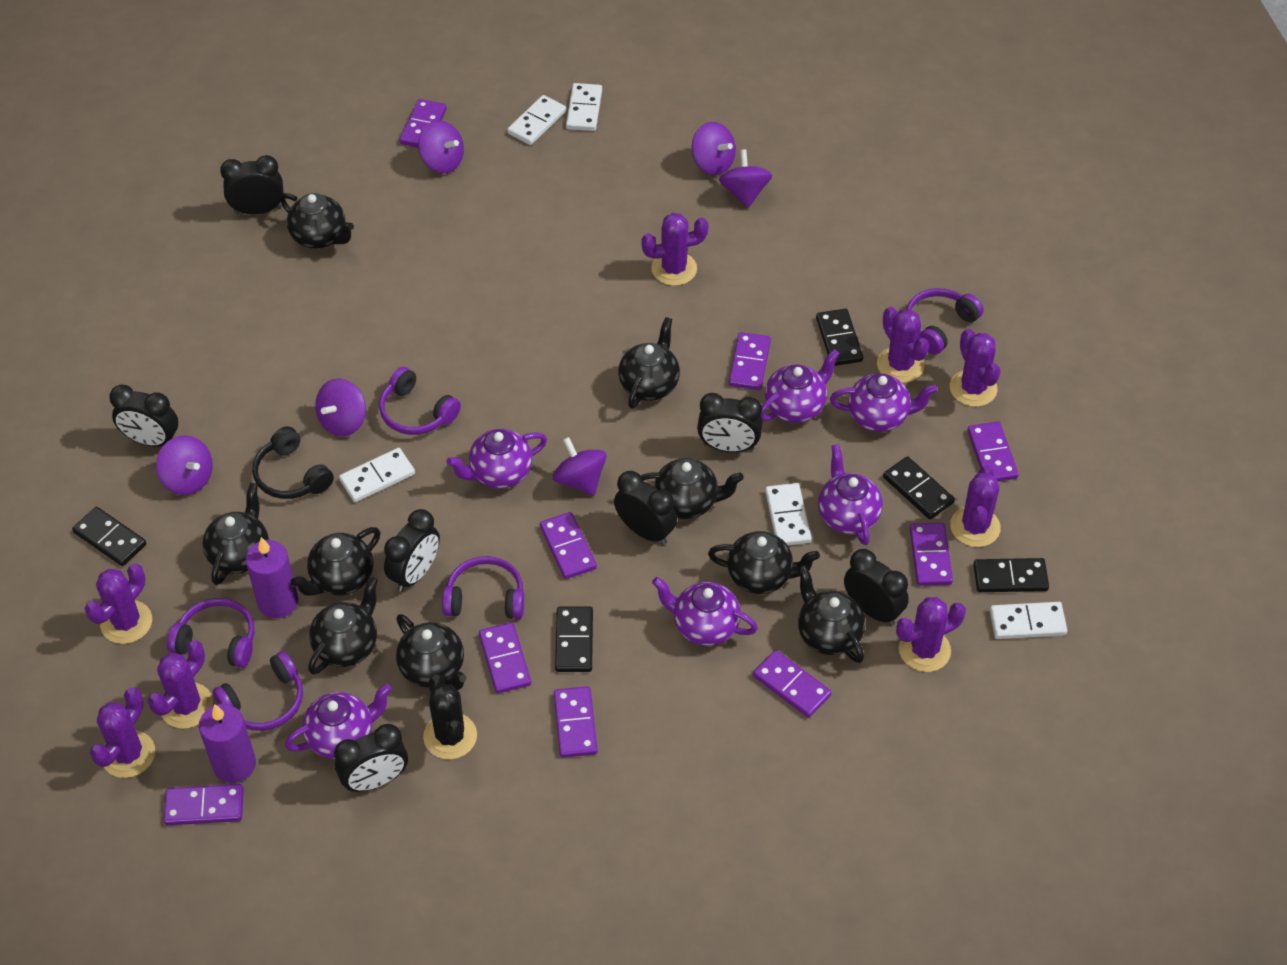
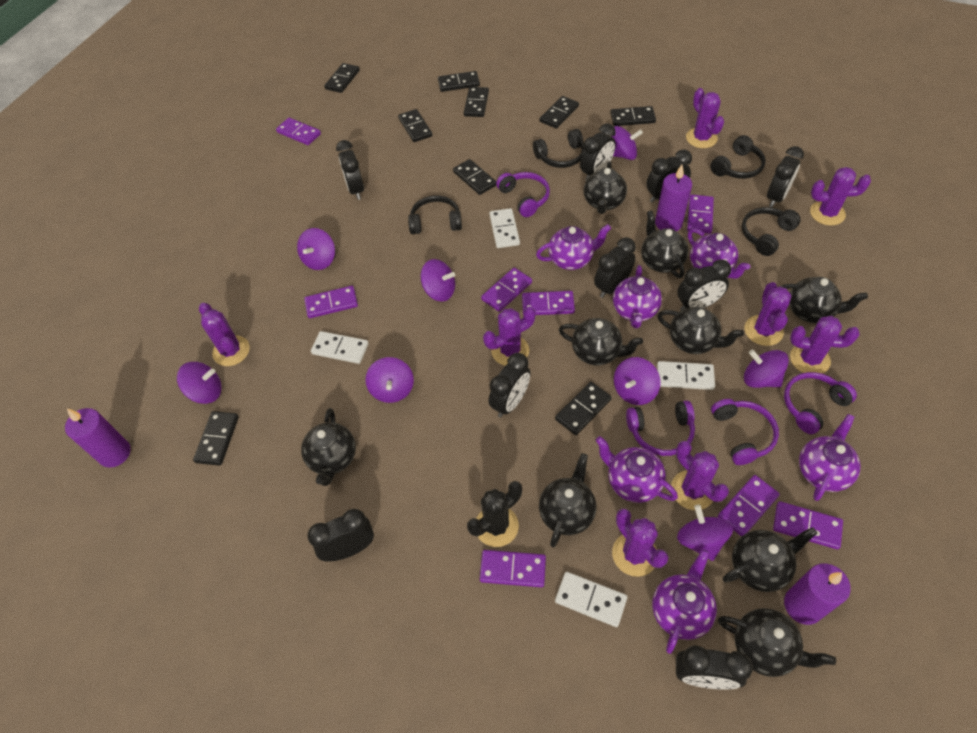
black clock: [109,385,178,447] [220,155,284,214] [334,724,408,792] [384,509,440,592] [614,471,677,545] [697,393,763,453] [844,549,909,626] = 7 -> [307,509,374,562] [336,140,364,200] [489,353,531,418] [580,123,616,181] [594,237,636,298] [646,149,692,203] [676,645,753,690] [677,259,731,310] [767,146,804,208] = 9
black domino: [72,507,146,566] [555,606,593,672] [816,309,863,366] [883,456,955,519] [973,558,1049,592] = 5 -> [193,411,239,466] [324,63,360,93] [398,109,432,142] [438,71,480,92] [453,159,496,195] [464,87,489,117] [540,96,579,129] [555,382,612,435] [610,106,656,126] = 9
black headphones: [252,426,334,499] = 1 -> [408,195,462,234] [533,129,584,168] [710,135,766,179] [742,207,801,256] = 4
purple candle: [199,704,256,783] [245,537,298,618] = 2 -> [65,408,131,468] [655,165,692,231] [784,563,851,625] = 3
purple domino: [163,784,244,825] [399,99,447,148] [479,622,531,693] [540,512,597,579] [554,686,598,758] [729,332,771,390] [753,650,832,718] [910,523,953,586] [967,421,1019,482] = 9 -> [276,118,321,145] [304,286,358,318] [480,550,546,587] [481,268,532,312] [522,291,575,315] [687,195,714,234] [718,475,780,537] [773,501,843,549] = 8
purple headphones: [167,598,254,668] [213,651,303,731] [379,367,461,435] [442,556,524,619] [906,288,984,354] = 5 -> [496,172,550,217] [626,401,695,456] [711,399,779,465] [784,372,857,434] = 4
purple spinning top: [156,435,213,495] [315,378,366,437] [418,120,464,173] [553,437,607,496] [692,122,736,175] [719,149,772,208] = 6 -> [177,362,222,404] [297,228,335,270] [365,357,414,403] [421,259,455,302] [612,126,643,160] [614,357,661,405] [677,505,733,561] [744,350,789,388] = 8
white domino: [339,448,415,502] [507,95,566,145] [566,83,602,131] [765,483,812,545] [990,602,1067,639] = 5 -> [311,331,369,364] [489,208,520,248] [555,572,627,627] [657,361,715,390] = 4

